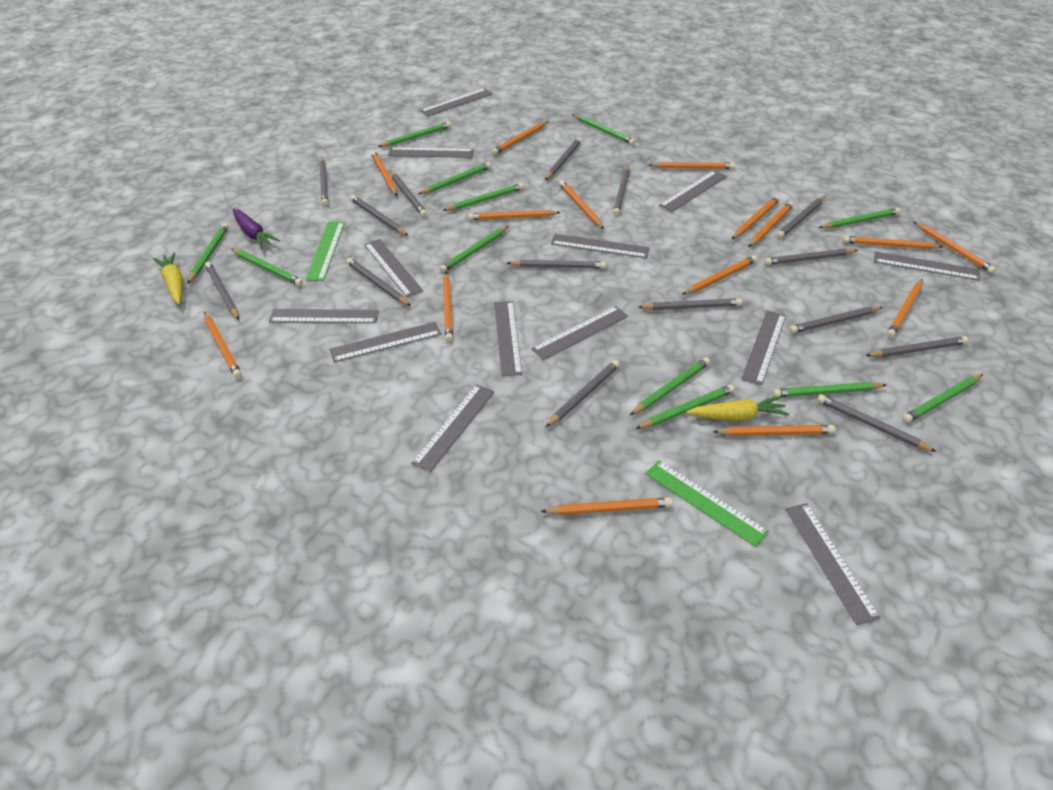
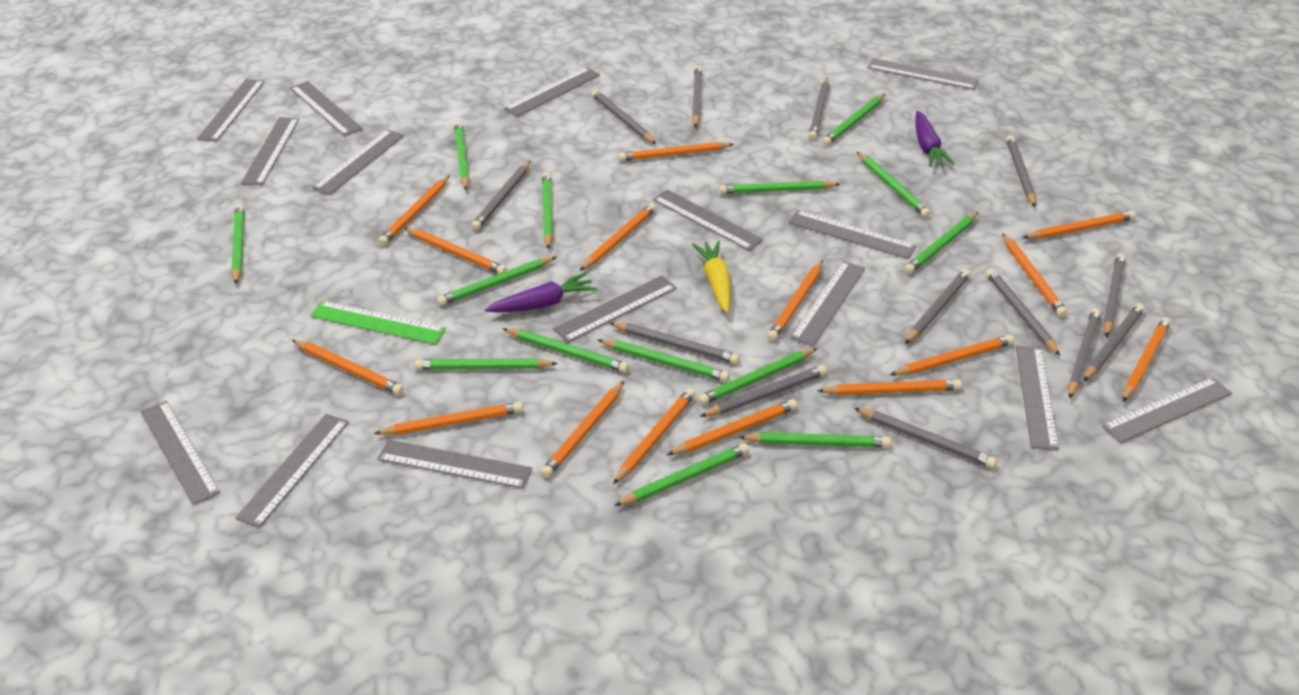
green pencil: [187,223,229,284] [231,249,303,286] [378,121,452,147] [419,162,491,194] [439,226,508,273] [442,183,524,211] [572,114,635,145] [630,357,710,415] [635,384,735,429] [773,382,886,397] [818,207,900,229] [902,374,983,423] = 12 -> [231,204,244,284] [414,358,558,370] [437,257,556,306] [454,122,469,190] [502,328,629,373] [542,172,553,249] [598,339,730,382] [614,443,749,506] [698,348,818,405] [719,181,840,194] [739,432,891,447] [822,94,885,146] [857,152,931,217] [904,212,979,274] = 14
green ruler: [305,221,345,281] [645,460,769,547] = 2 -> [310,301,446,344] = 1
grey pencil: [205,261,239,320] [319,157,328,206] [346,258,411,306] [350,195,408,236] [390,171,427,217] [507,260,606,269] [545,138,581,180] [546,360,620,427] [613,166,630,215] [638,298,742,310] [765,248,858,265] [777,196,825,238] [789,306,883,333] [817,394,937,452] [865,336,968,357] = 15 -> [471,161,531,230] [591,90,656,144] [610,322,740,364] [692,65,702,128] [700,365,827,417] [808,78,829,140] [854,408,997,468] [905,269,970,344] [986,268,1060,356] [1006,135,1036,207] [1068,308,1101,399] [1084,303,1145,381] [1103,253,1125,337] = 13
grey ruler: [269,309,379,323] [329,322,441,362] [364,239,423,297] [388,147,474,158] [411,384,494,472] [420,88,492,116] [494,301,522,376] [531,306,628,360] [551,234,650,258] [659,171,726,212] [741,310,786,385] [786,503,880,625] [874,251,980,281] = 13 -> [141,401,220,505] [197,79,265,142] [236,414,349,528] [241,117,299,185] [290,81,363,136] [312,129,404,195] [378,440,532,489] [504,67,600,117] [553,275,677,343] [653,189,763,251] [789,210,916,259] [790,261,865,346] [867,58,979,90] [1016,345,1059,450] [1102,377,1232,443] = 15
purple carrot: [233,209,280,249] = 1 -> [485,272,597,313] [915,111,955,167] = 2
yellow carrot: [153,252,183,304] [686,396,789,421] = 2 -> [692,240,731,313] = 1

